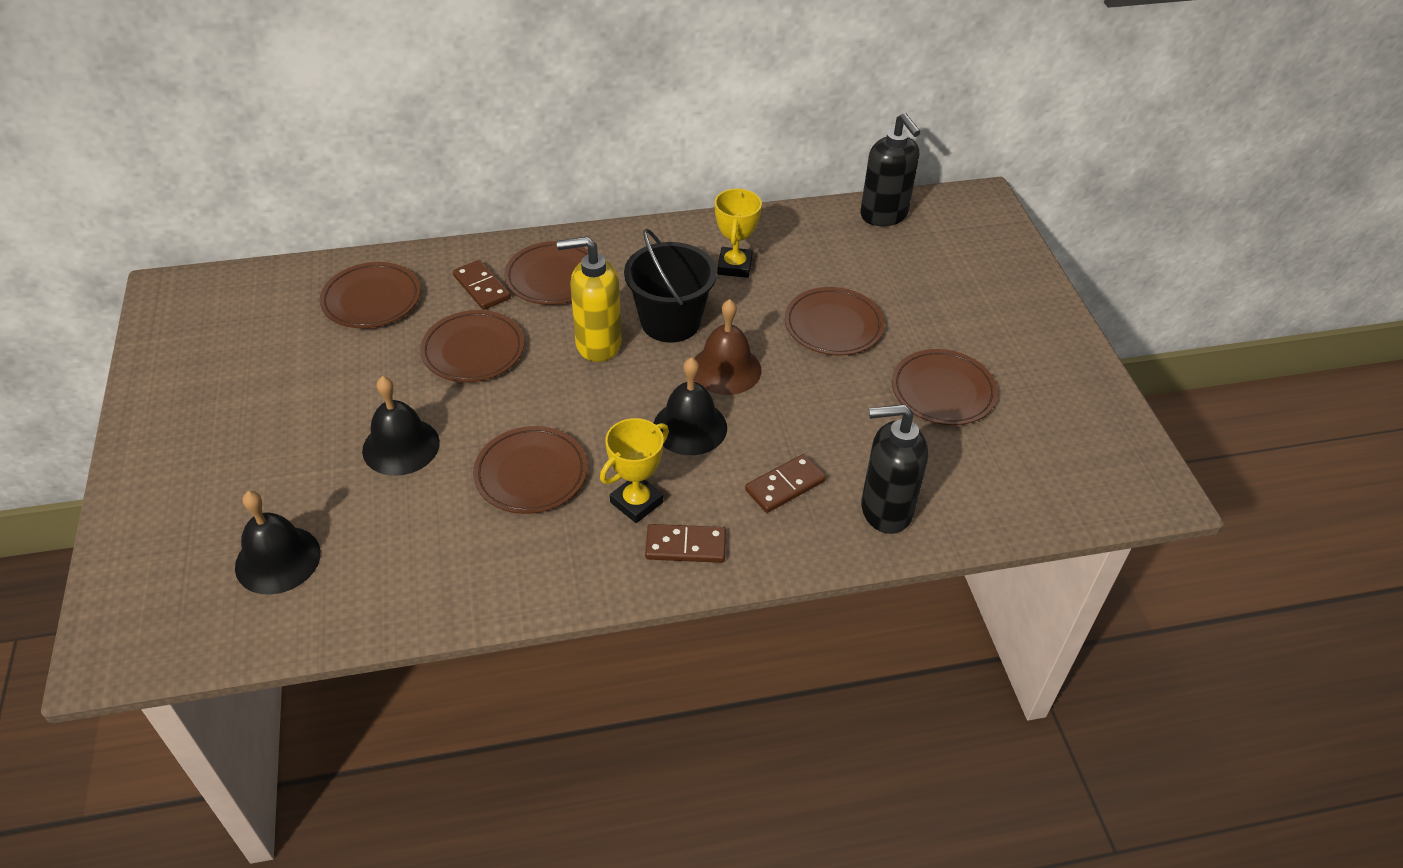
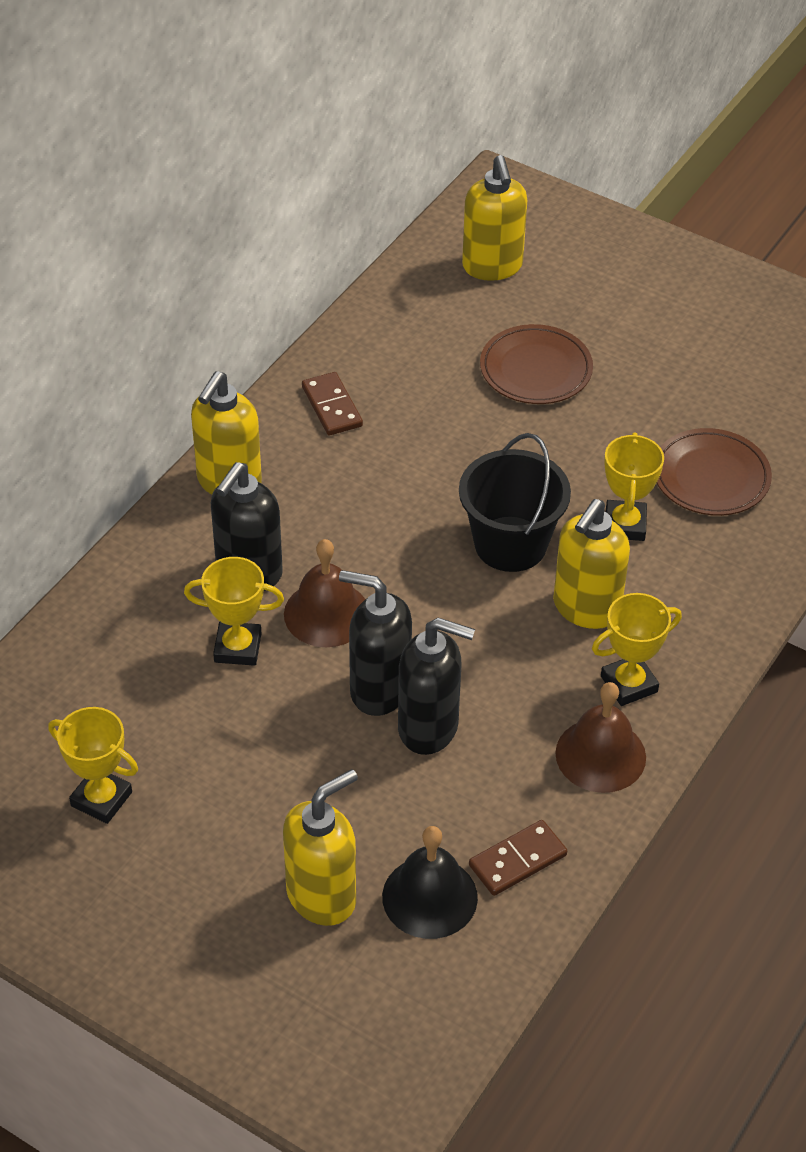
black bell: [235,491,321,595] [362,376,440,476] [654,357,727,455] = 3 -> [382,826,478,939] = 1
black soap dispenser: [860,113,921,226] [861,404,928,534] = 2 -> [211,462,283,586] [339,570,412,716] [398,618,475,755] = 3
brown bell: [694,299,761,395] = 1 -> [284,539,365,647] [555,682,646,793] = 2
brown domino: [453,260,511,310] [645,524,726,563] [745,454,826,513] = 3 -> [302,372,363,435] [469,820,567,896] = 2
brown plate: [320,262,421,328] [420,310,524,382] [473,426,587,514] [504,241,588,305] [785,287,884,355] [892,349,998,425] = 6 -> [480,324,593,404] [657,428,772,516] = 2
yellow soap dispenser: [557,236,622,362] = 1 -> [191,371,262,495] [283,769,358,926] [462,155,527,281] [553,499,630,629] = 4
yellow trophy: [600,418,669,523] [715,188,762,278] = 2 -> [48,707,138,824] [184,557,284,666] [592,593,682,706] [604,432,664,541] = 4

